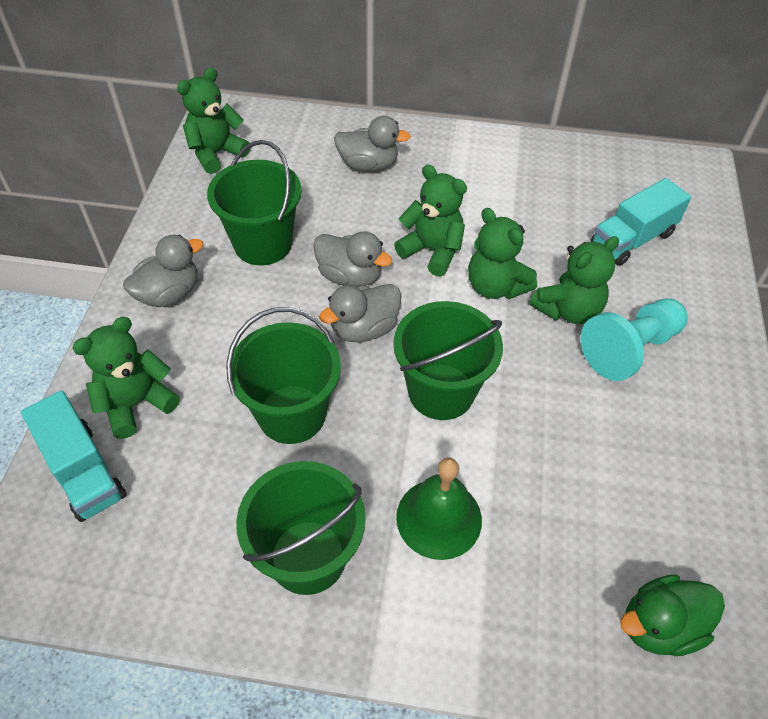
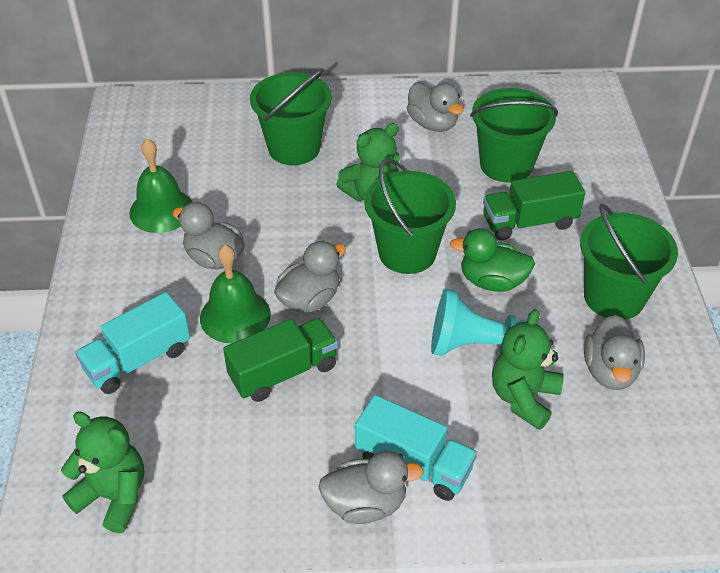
green bell: [396,458,482,560] = 1 -> [129,139,192,233] [200,244,271,343] = 2
green teddy bear: [72,317,180,439] [177,68,250,174] [394,165,467,277] [468,208,537,299] [529,236,619,324] = 5 -> [61,411,144,533] [336,123,400,202] [492,309,564,430] = 3
green truck: none = 0 -> [223,318,338,402] [483,171,585,241] = 2
grey duck: [123,235,204,307] [313,231,392,287] [319,284,402,342] [334,116,411,172] = 4 -> [173,202,245,270] [274,241,346,313] [318,451,424,524] [407,82,463,132] [584,315,645,390] = 5

